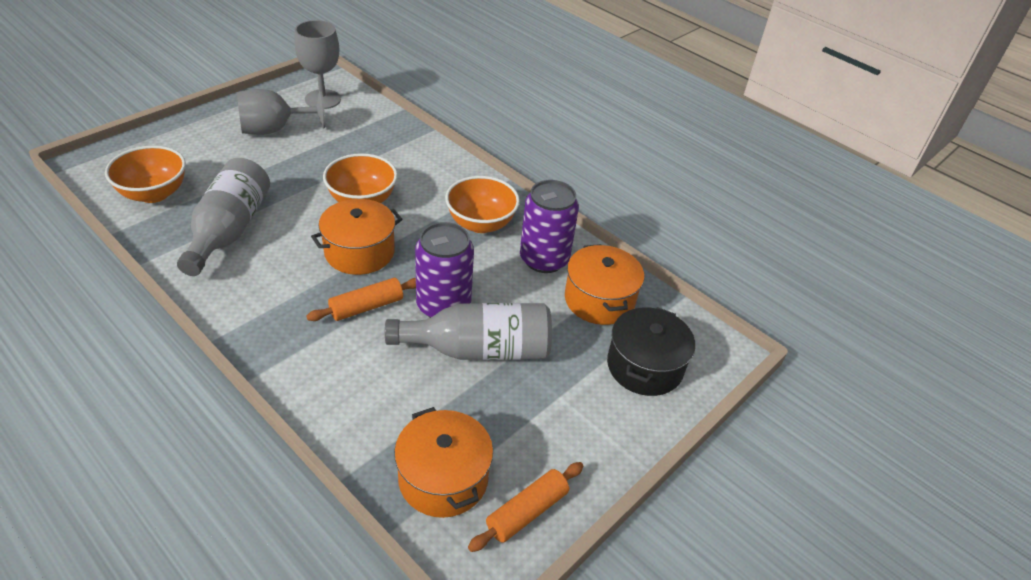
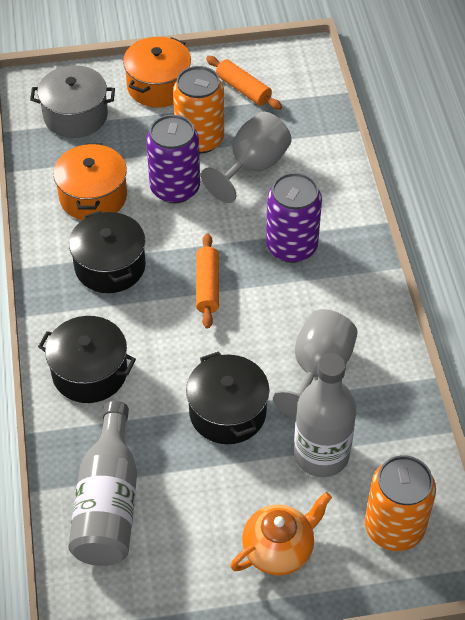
black pot: [607,307,695,396] = 1 -> [38,316,136,403] [69,211,146,293] [186,351,269,444] = 3
grey pot: none = 0 -> [30,65,115,138] = 1
orange bowl: [105,145,186,203] [323,153,397,203] [445,176,520,233] = 3 -> none = 0
orange can: none = 0 -> [173,66,224,154] [365,455,436,551] = 2
orange pot: [311,199,403,275] [394,407,493,518] [565,244,644,325] = 3 -> [53,143,127,220] [123,37,191,107] = 2
orange teapot: none = 0 -> [230,492,332,575] = 1

